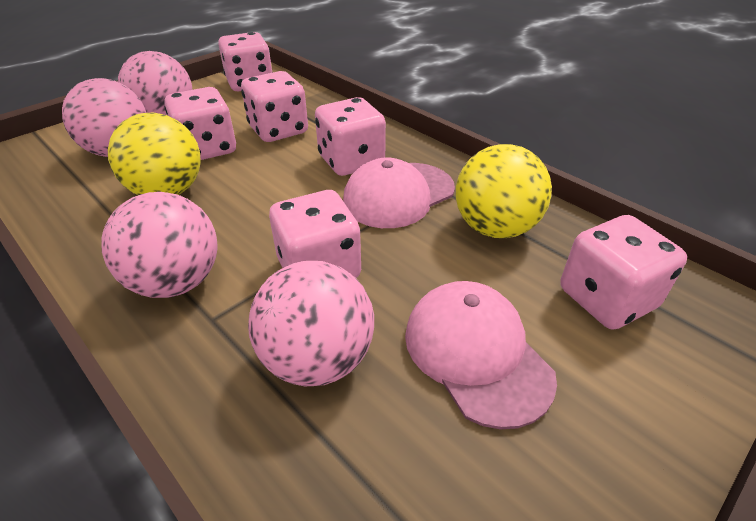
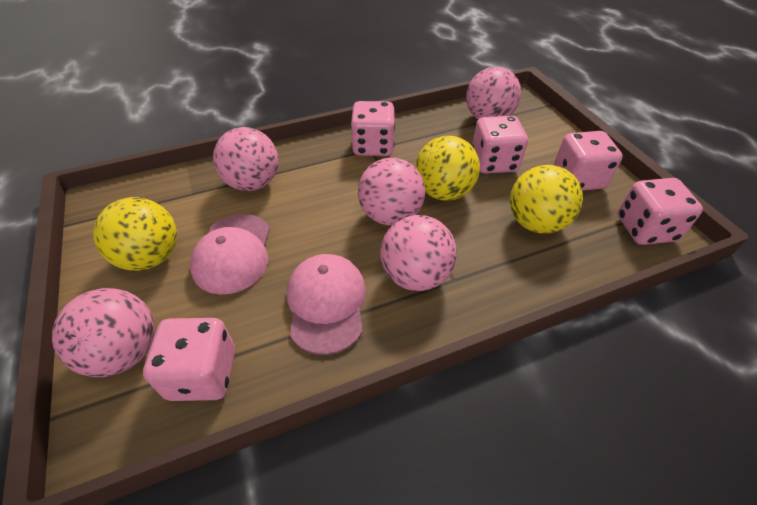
pink ball: [62,78,146,157] [102,192,217,298] [118,51,192,116] [248,261,374,386] = 4 -> [52,288,155,377] [213,127,278,191] [358,158,425,226] [380,215,457,291] [466,67,521,119] = 5
pink dice: [165,87,236,160] [218,32,273,92] [241,71,308,142] [269,190,361,278] [315,97,386,176] [560,215,687,329] = 6 -> [143,318,235,401] [350,101,395,156] [472,116,528,174] [554,131,623,191] [617,178,703,245] = 5
yellow ball: [108,113,201,195] [456,144,552,238] = 2 -> [93,197,177,271] [415,136,480,201] [510,165,583,234] = 3

